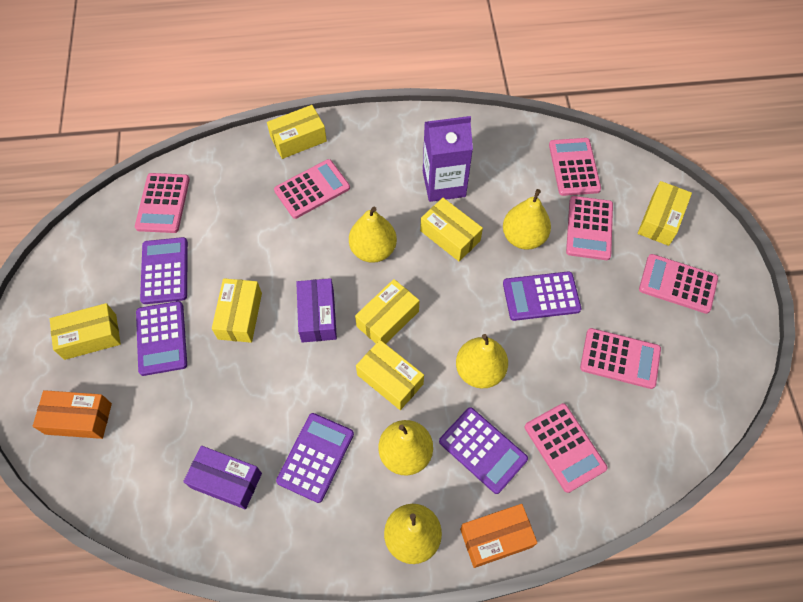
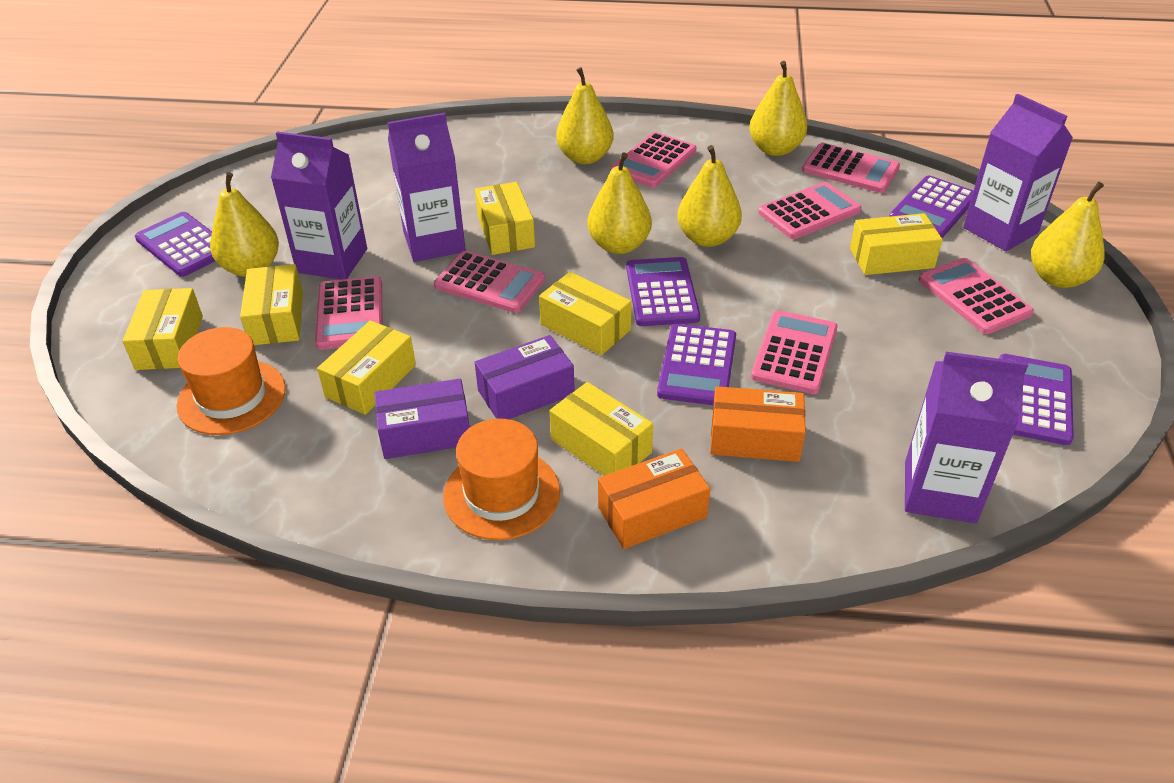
orange hat: none = 0 -> [176,327,286,435] [443,419,560,540] = 2
purple carton: [423,116,473,202] = 1 -> [271,132,367,280] [388,113,466,262] [905,352,1028,523] [963,94,1073,251] = 4
yellow pear: [349,207,397,263] [378,420,433,475] [384,504,442,564] [456,334,508,389] [503,189,551,250] = 5 -> [210,172,279,277] [556,67,614,164] [587,152,652,254] [677,145,742,247] [749,61,807,156] [1031,182,1105,288] = 6

